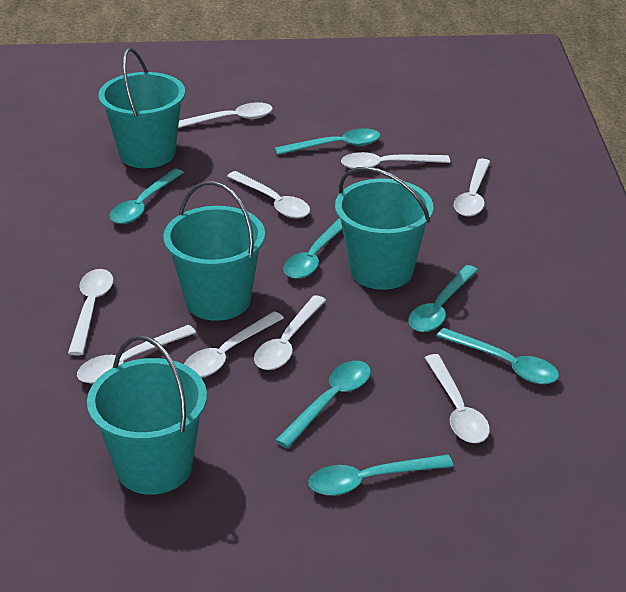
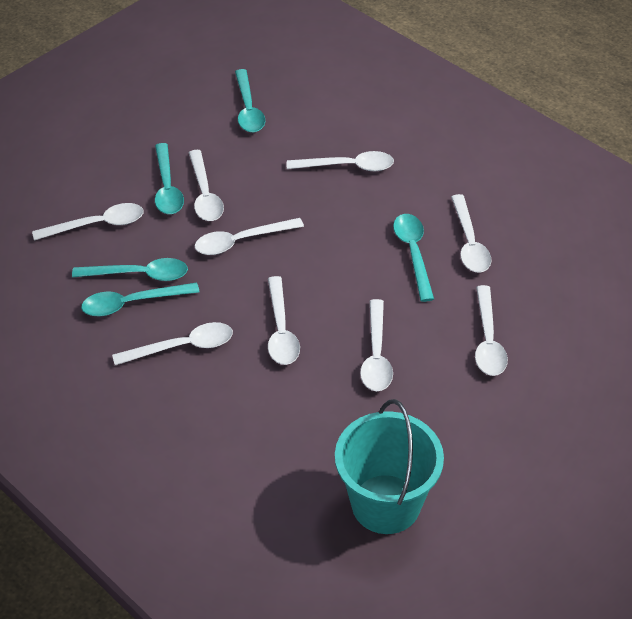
turquoise bucket: [87,335,207,495] [98,48,185,168] [163,181,265,321] [335,167,434,290] = 4 -> [335,399,444,534] = 1
turquoise spoon: [110,169,184,224] [275,128,380,155] [275,361,371,448] [283,219,342,279] [309,455,454,496] [408,265,478,332] [437,328,559,384] = 7 -> [72,258,188,281] [81,282,200,316] [155,143,184,214] [235,69,265,132] [393,214,434,302] = 5

